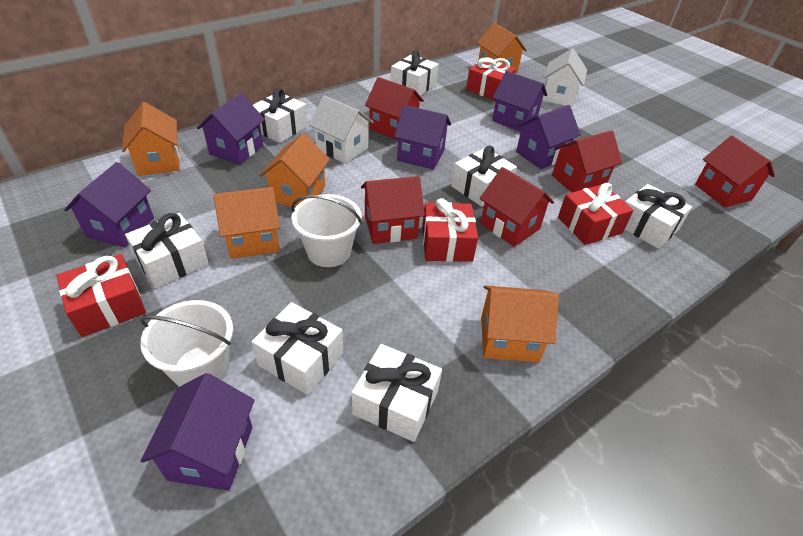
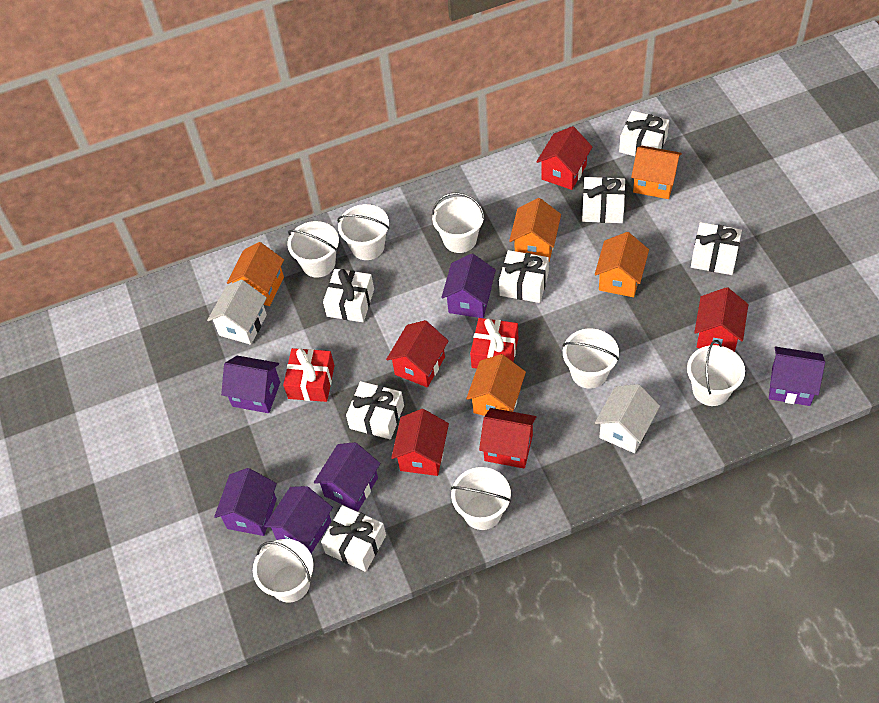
red gift: [56,254,146,337] [422,198,478,262] [466,57,516,101] [558,183,634,245] = 4 -> [283,348,335,402] [470,318,518,369] = 2
white bucket: [140,300,233,387] [291,194,362,267] = 2 -> [253,539,314,603] [287,221,339,278] [337,204,390,260] [432,192,485,253] [451,467,511,530] [562,329,619,389] [687,340,745,406] = 7

